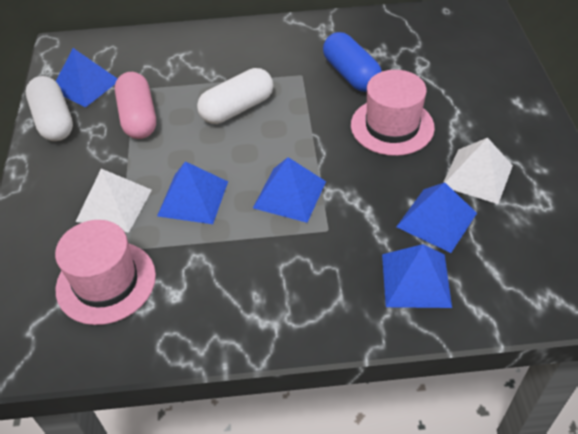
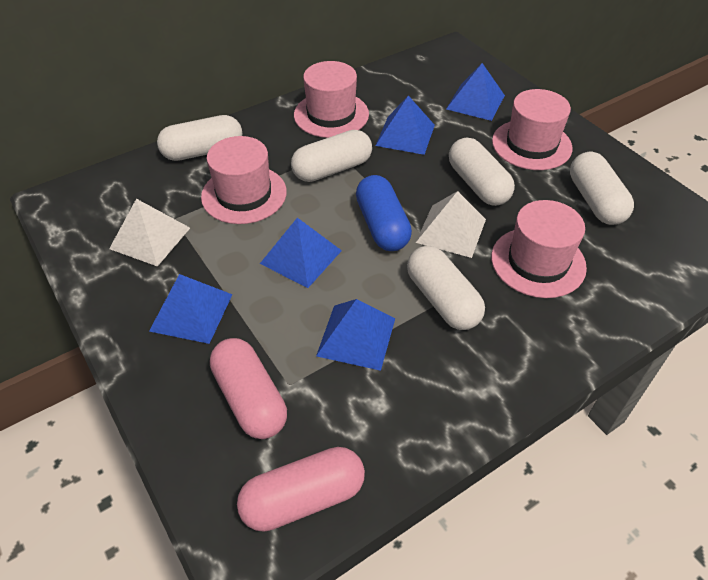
pink capsule: [115,72,156,139] = 1 -> [210,338,287,439] [237,447,365,532] = 2
pink hat: [55,220,156,325] [351,70,435,156] = 2 -> [201,136,287,224] [294,61,369,138] [491,200,587,298] [492,89,573,170] = 4
white capsule: [26,76,73,141] [197,68,273,124] = 2 -> [157,115,242,161] [291,130,372,182] [407,246,485,330] [449,137,515,206] [570,152,634,225] = 5

